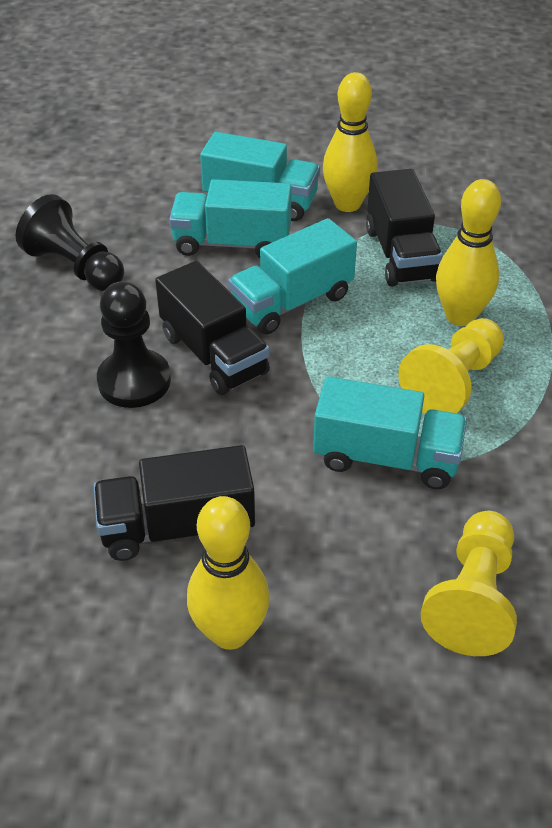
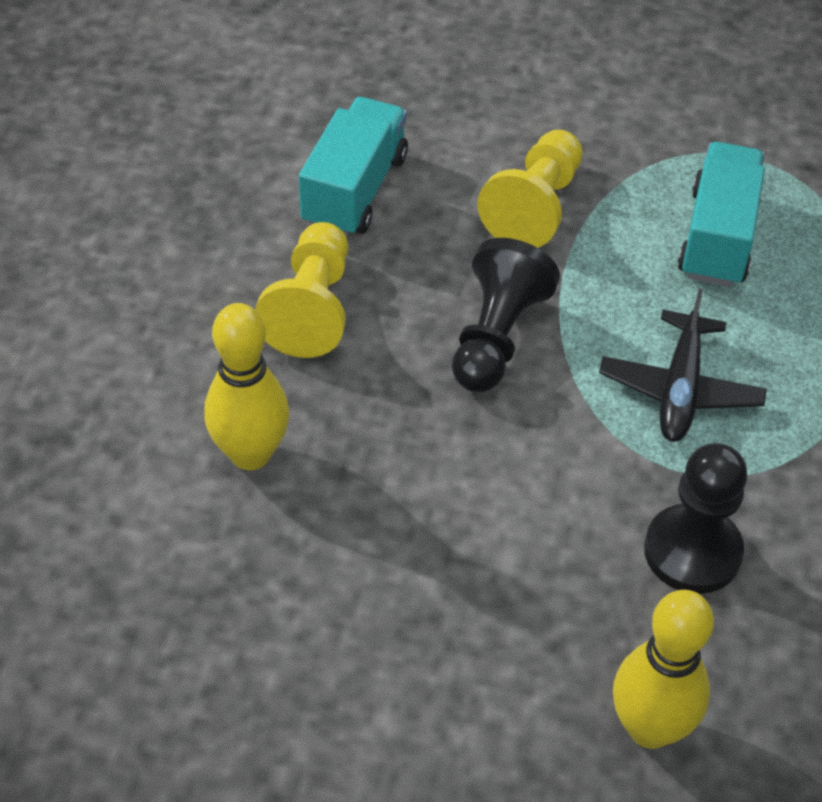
black plane: none = 0 -> [599,289,767,442] = 1
black truck: [93,445,255,561] [155,261,270,395] [366,169,443,287] = 3 -> none = 0
turquoise truck: [169,179,292,258] [200,132,320,221] [228,218,357,334] [313,377,467,489] = 4 -> [299,97,408,237] [678,142,765,287] = 2
yellow bowling pin: [187,496,270,650] [323,72,377,212] [436,179,501,326] = 3 -> [204,303,289,470] [613,590,714,749] = 2

